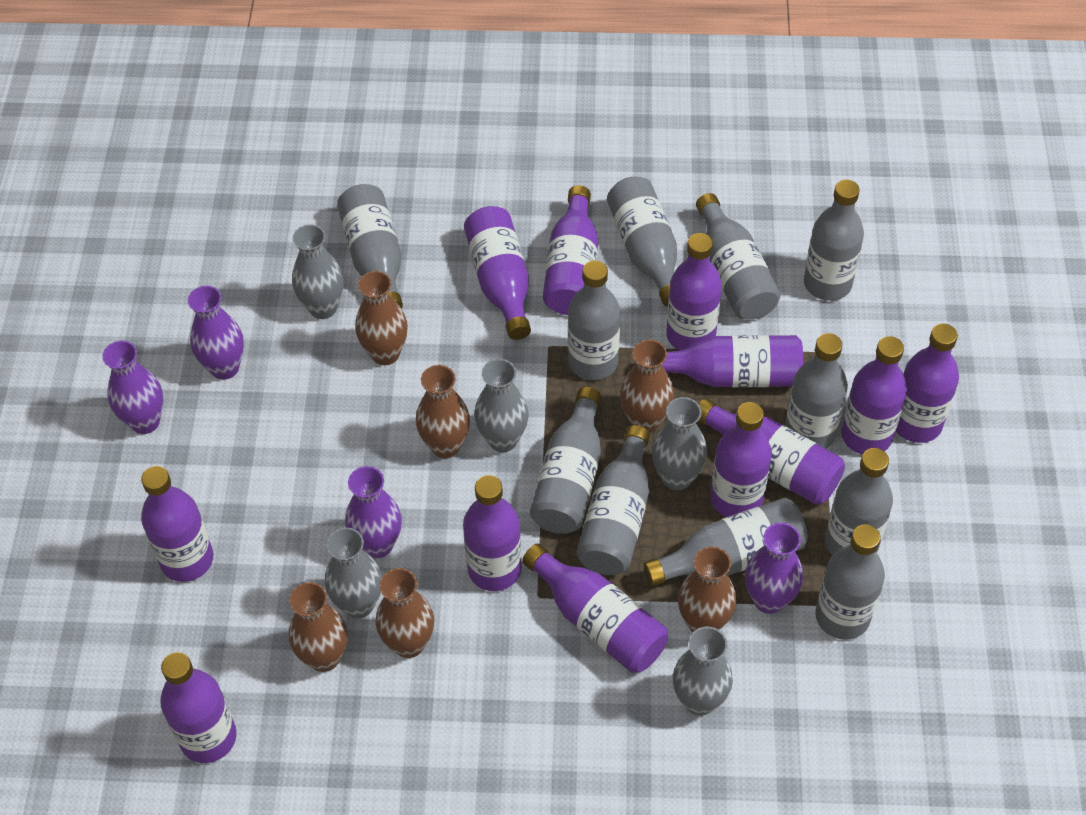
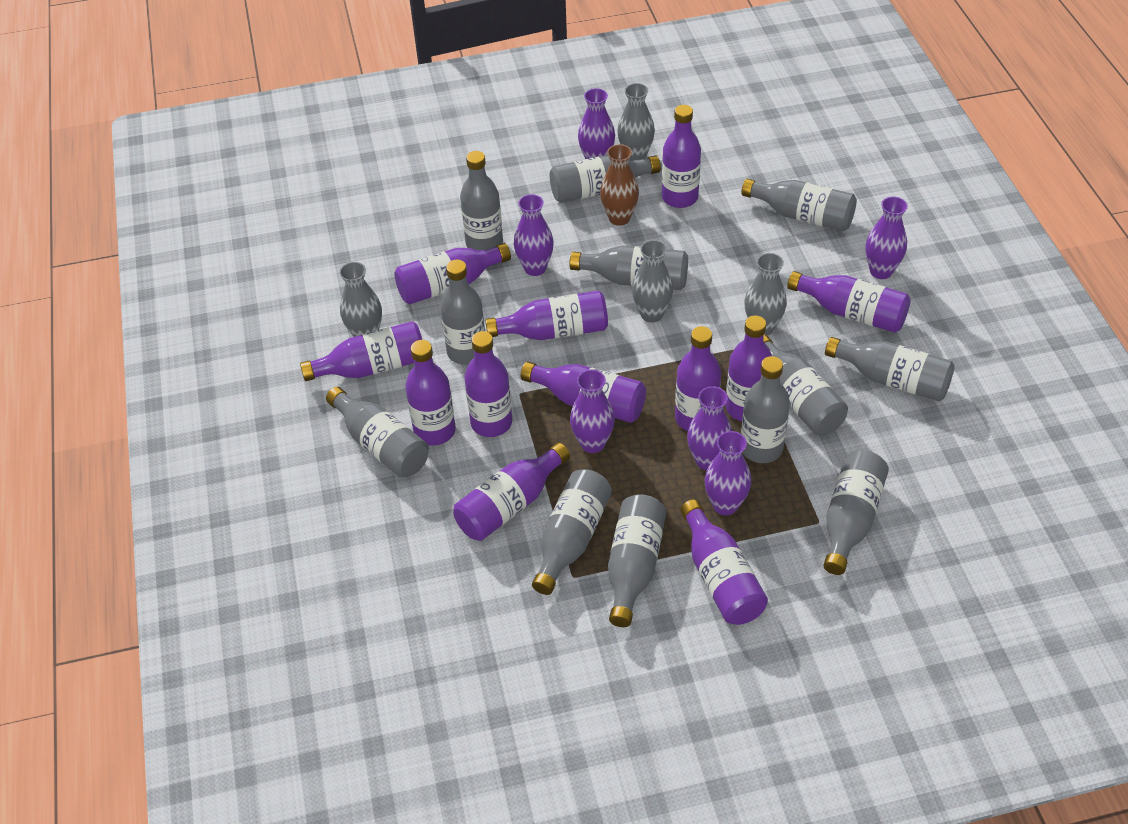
brown vase: [289,582,348,672] [355,271,408,365] [376,568,434,658] [416,365,470,458] [620,339,674,433] [678,546,736,633] = 6 -> [600,144,639,226] = 1
grey bottle: [337,184,403,309] [530,387,601,534] [568,260,620,380] [577,425,650,575] [607,177,677,307] [644,498,808,587] [696,193,781,320] [785,333,848,449] [804,180,864,301] [815,524,885,640] [825,448,893,556] = 11 -> [326,387,429,478] [440,260,485,365] [460,151,503,250] [532,469,612,595] [550,155,661,203] [569,245,688,290] [608,494,666,627] [741,179,857,231] [741,356,790,463] [763,334,848,435] [823,450,889,575] [825,337,955,401] = 12
grey vase: [292,224,344,319] [325,527,382,618] [474,359,529,452] [652,397,707,490] [673,627,733,716] = 5 -> [339,262,382,337] [617,83,655,160] [632,240,673,323] [744,253,787,335] = 4
purple vase: [102,341,163,434] [188,286,244,380] [345,466,402,558] [745,523,803,614] = 4 -> [514,194,554,276] [570,369,615,453] [578,88,615,159] [687,386,732,470] [704,431,751,515] [866,196,908,279] = 6

